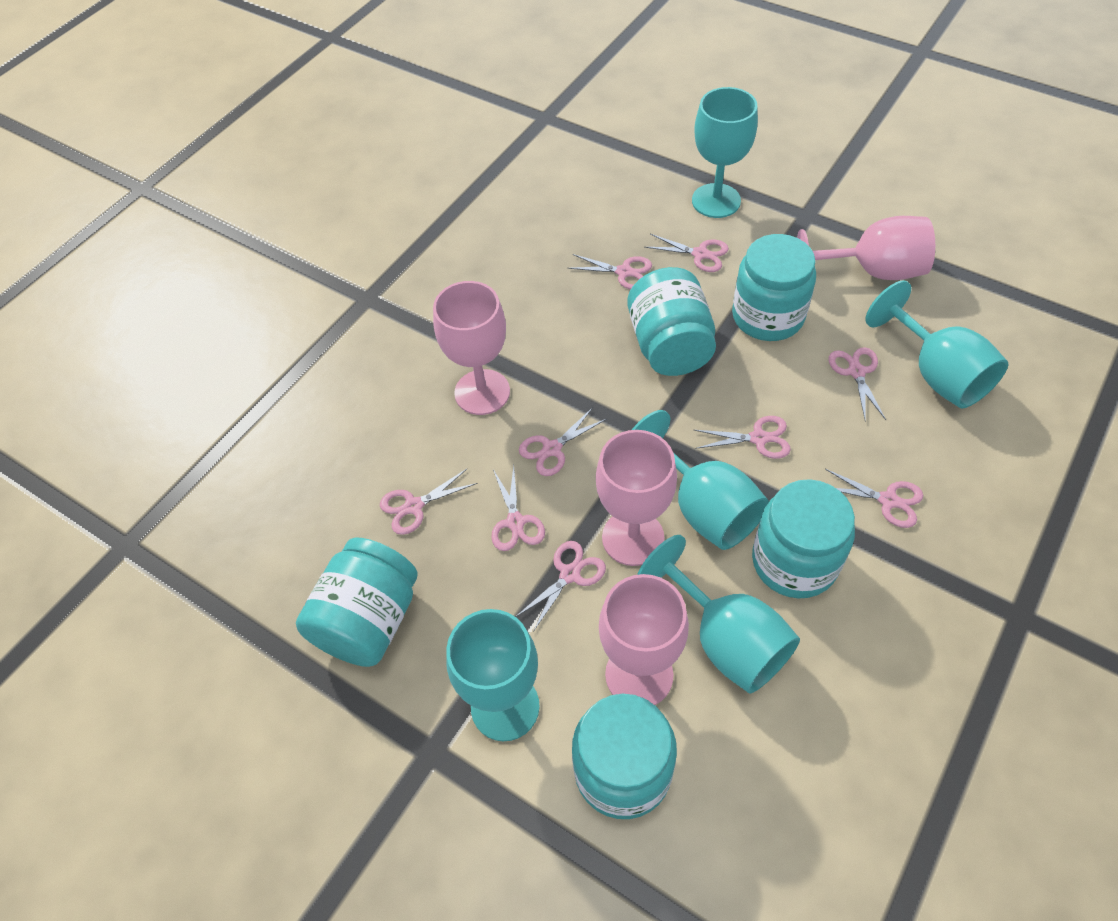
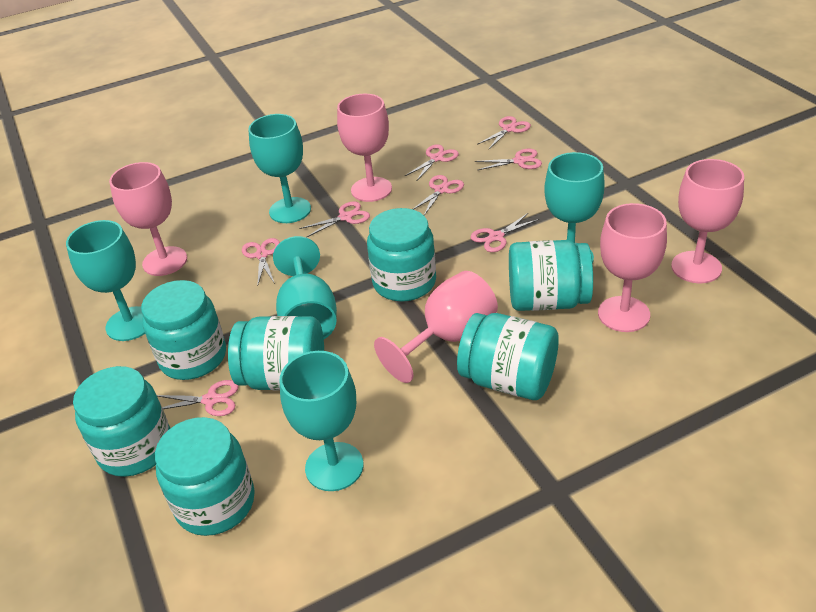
pink goblet: [433,281,510,415] [596,430,677,566] [599,574,689,705] [797,216,935,280] = 4 -> [109,162,187,276] [337,94,392,202] [374,271,498,383] [598,203,667,332] [671,159,744,283] = 5
pink scissors: [380,468,478,535] [491,466,545,551] [515,541,606,632] [519,407,607,476] [567,254,652,289] [645,234,729,272] [694,416,791,459] [825,469,923,528] [828,347,886,421] = 9 -> [157,380,239,416] [242,238,280,286] [300,202,370,238] [405,144,459,180] [413,175,464,215] [470,213,539,252] [474,149,542,170] [477,116,531,149] = 8
turquoise jar: [296,538,418,667] [572,694,677,819] [627,267,716,376] [732,234,816,341] [752,479,855,598] = 5 -> [73,366,170,477] [141,280,226,380] [155,417,255,536] [228,316,324,390] [367,208,436,302] [457,313,559,400] [509,240,593,311] = 7

